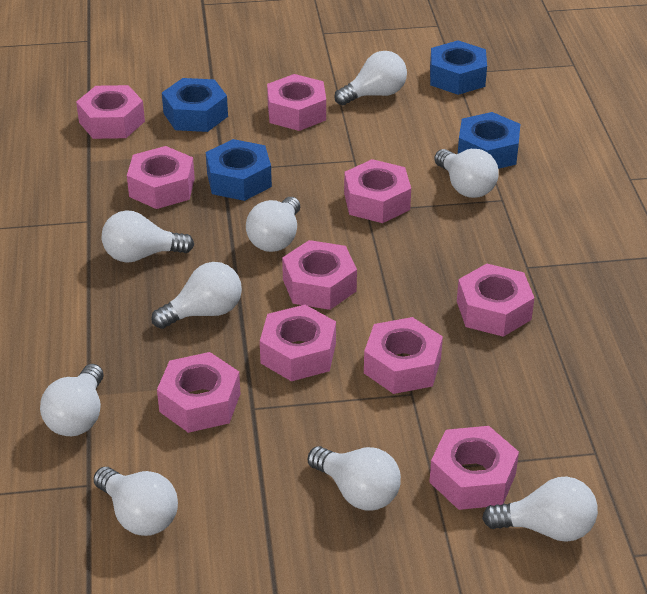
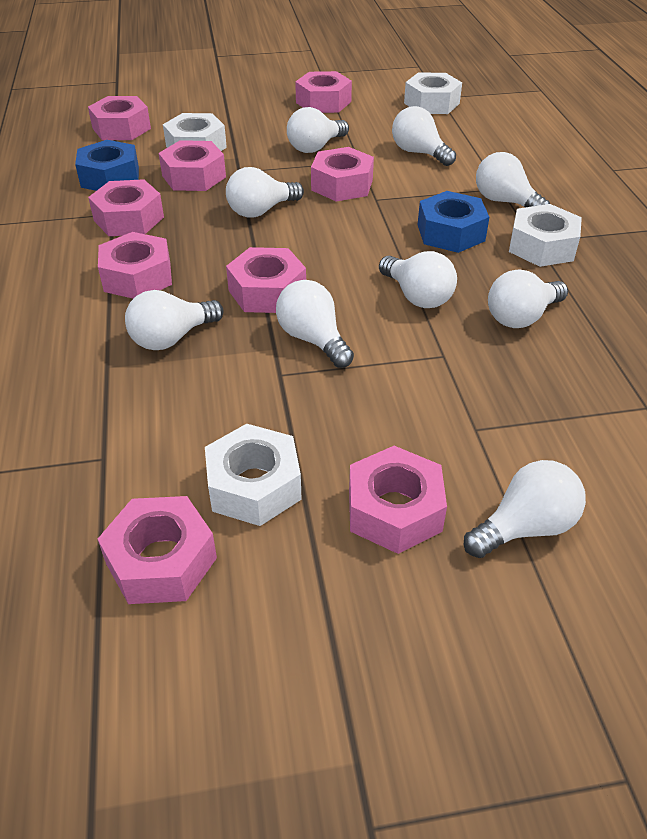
blue nut: [162,78,228,132] [206,139,272,201] [430,40,487,95] [458,112,520,169] = 4 -> [75,140,139,191] [418,191,489,253] = 2
pink nut: [76,85,145,139] [127,146,195,209] [157,352,240,433] [260,305,336,381] [267,74,326,131] [282,240,357,310] [344,159,411,223] [364,317,443,394] [429,426,519,510] [457,264,534,337] = 10 -> [88,96,151,140] [88,179,164,236] [98,232,172,299] [98,496,217,604] [159,140,226,191] [226,247,306,313] [295,71,352,113] [311,147,374,201] [349,446,447,554] = 9
white nut: none = 0 -> [163,113,227,151] [205,424,302,526] [404,73,462,114] [509,204,582,267] = 4

